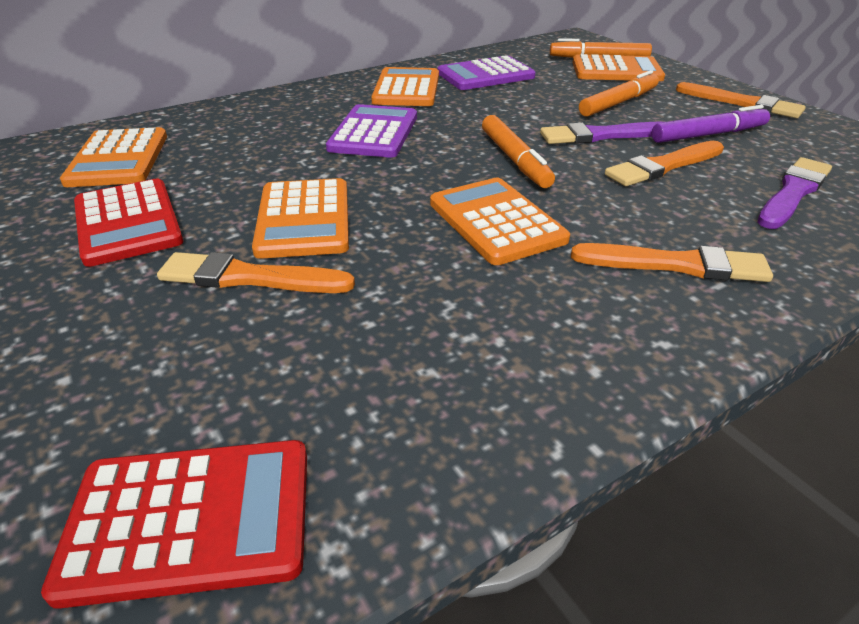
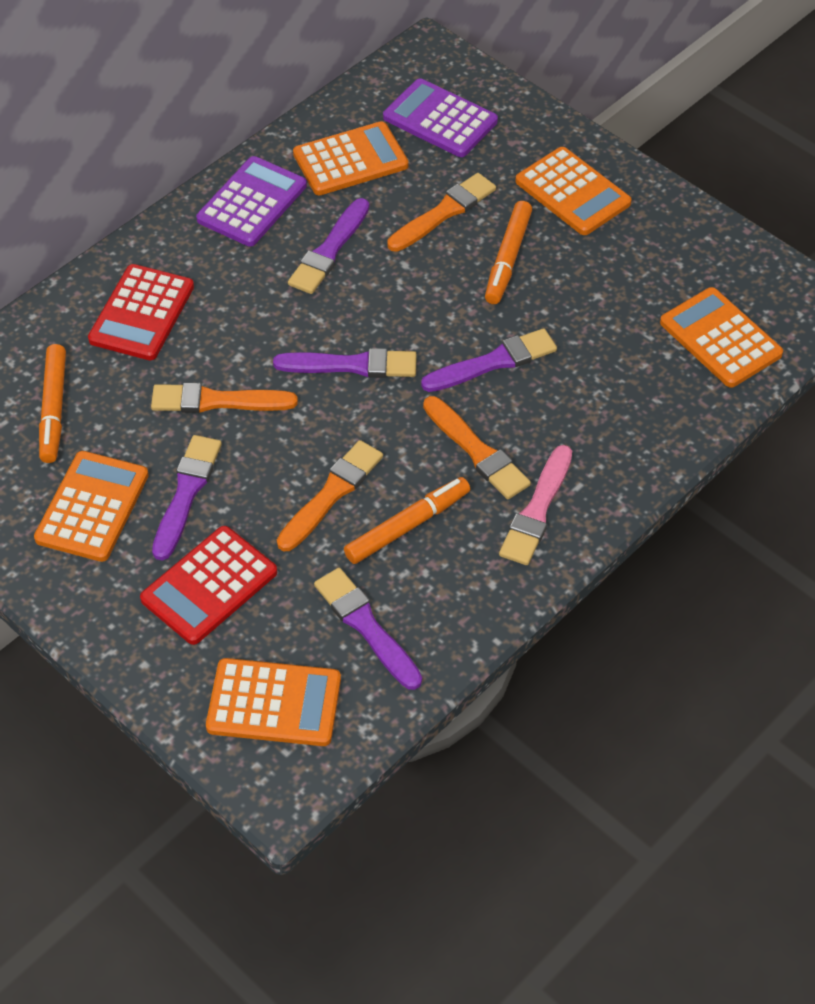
pink brush: none = 0 -> [499,445,572,565] = 1
purple brush: [540,122,662,144] [758,157,832,229] = 2 -> [152,435,222,561] [273,348,417,378] [288,198,369,294] [314,568,422,690] [421,328,557,392] = 5
purple marker: [652,105,770,143] = 1 -> none = 0

